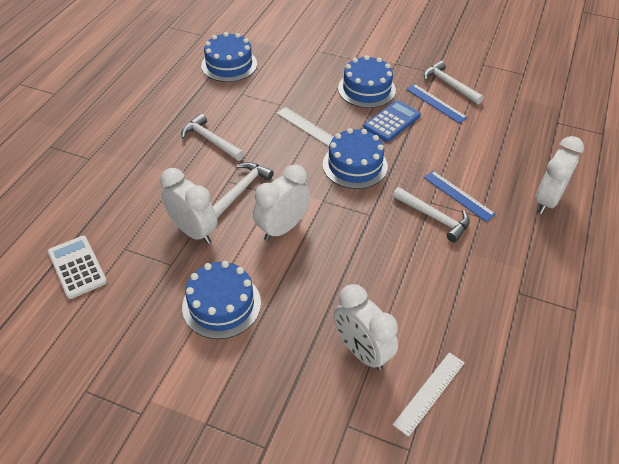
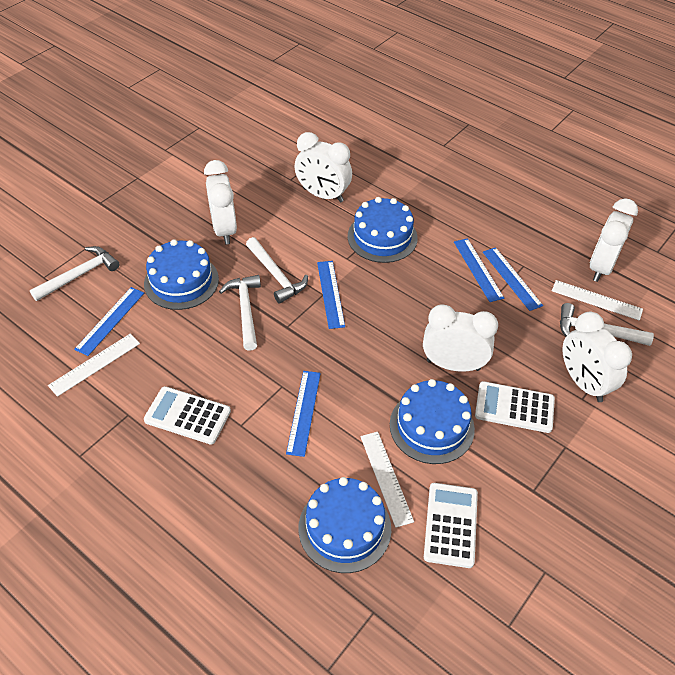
blue calculator: [363,100,421,142] = 1 -> none = 0
blue ruler: [406,84,468,123] [424,171,496,222] = 2 -> [74,287,144,356] [286,371,321,457] [317,261,345,329] [454,238,504,302] [483,247,543,311] = 5
white calculator: [48,236,107,299] = 1 -> [144,386,231,445] [424,483,478,568] [475,381,555,433] = 3
white clock: [160,168,217,244] [253,165,310,241] [334,284,398,371] [535,136,584,214] = 4 -> [204,160,237,245] [294,132,352,202] [423,304,498,372] [562,312,632,402] [590,198,638,282] = 5
white ruler: [277,107,334,146] [393,352,464,437] = 2 -> [48,334,140,397] [360,432,414,528] [552,280,643,321] = 3

